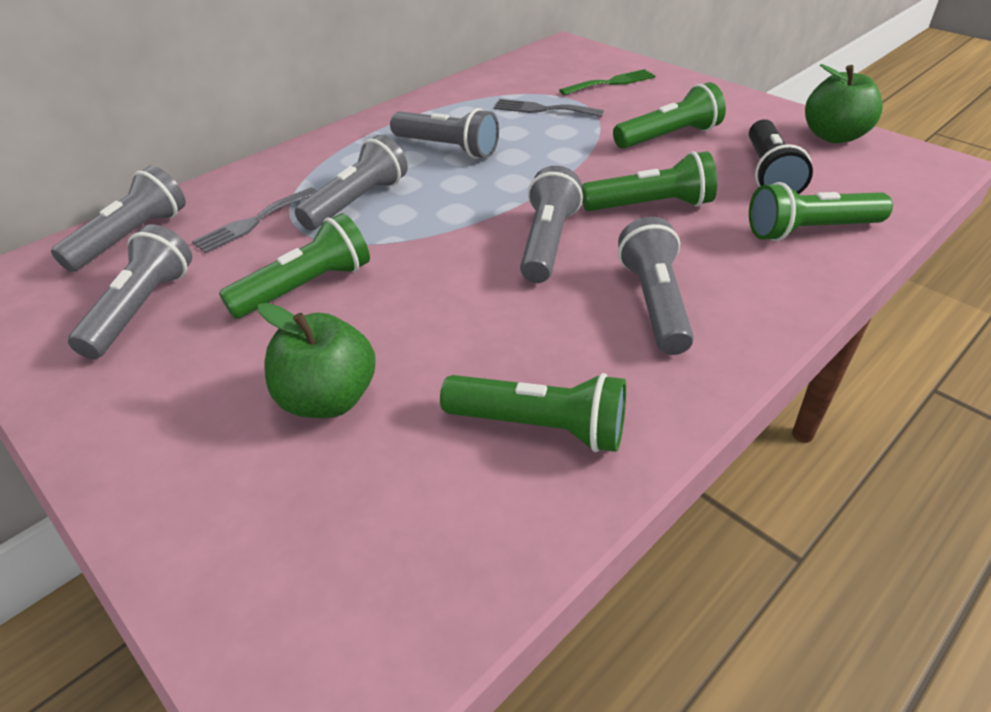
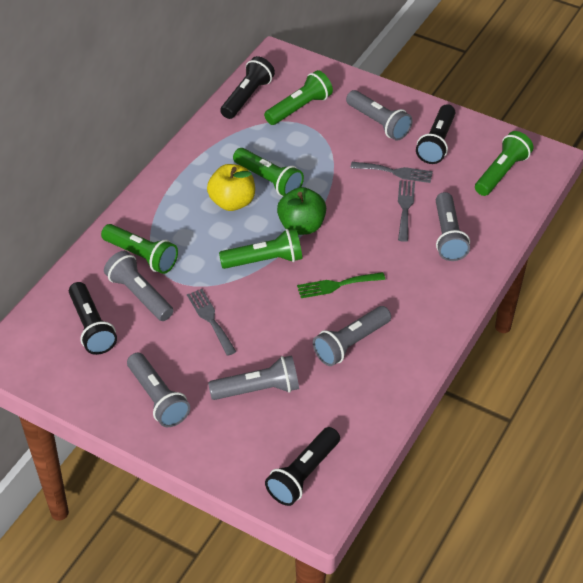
black flashlight: [749,119,813,194] = 1 -> [69,282,117,355] [220,56,275,119] [265,427,340,506] [416,104,456,164] = 4
green apple: [258,303,376,418] [805,64,883,143] = 2 -> [277,187,326,235] = 1
grey fork: [192,188,317,253] [494,99,604,117] = 2 -> [187,289,236,356] [350,162,433,183] [398,180,415,242] = 3
yellow apple: none = 0 -> [207,164,255,211] = 1

